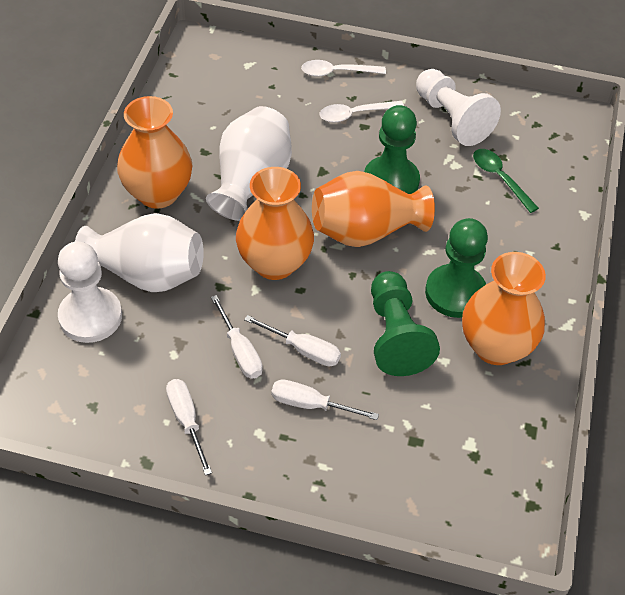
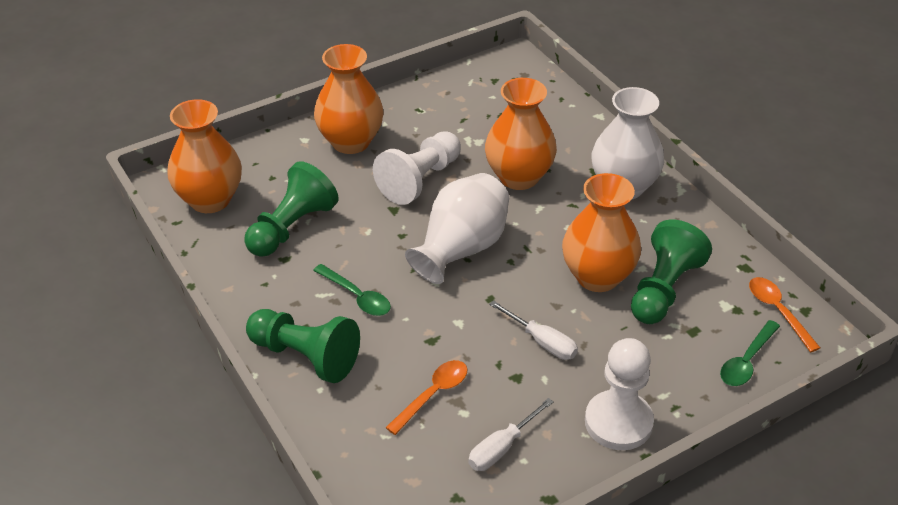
green spoon: [473,149,539,213] = 1 -> [313,264,391,316] [720,320,780,386] = 2
orange spoon: none = 0 -> [385,360,468,435] [749,277,820,352] = 2
white screwdriver: [166,379,212,475] [211,295,263,379] [244,315,341,366] [271,380,379,420] = 4 -> [468,398,553,471] [489,300,578,360] = 2
white spoon: [301,60,386,77] [319,101,404,123] = 2 -> none = 0

